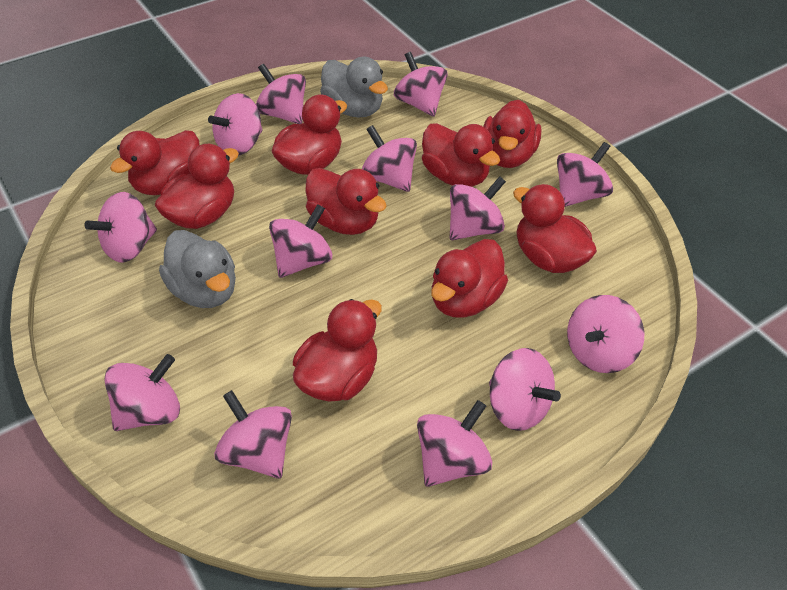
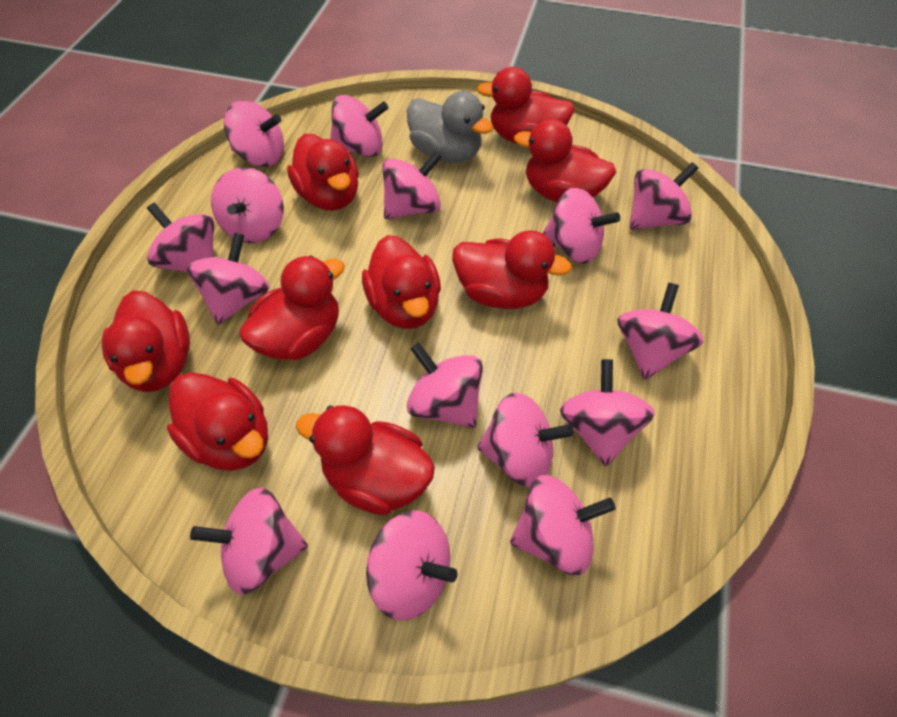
grey duck: [159,230,236,308] [320,57,388,117] = 2 -> [407,91,494,163] = 1
pink spinning top: [85,192,157,262] [104,354,180,431] [208,93,262,156] [214,390,292,479] [256,64,306,124] [269,204,332,278] [362,125,417,192] [394,52,448,117] [417,400,492,487] [450,176,506,240] [489,348,561,431] [557,142,613,207] [567,295,644,373] = 13 -> [147,203,214,272] [187,233,270,325] [190,487,308,595] [211,167,284,243] [224,101,284,167] [330,95,388,157] [366,511,458,621] [383,151,442,219] [407,342,483,428] [477,393,574,487] [510,475,616,575] [543,188,620,263] [560,359,655,466] [617,283,704,380] [629,162,698,230] = 15

